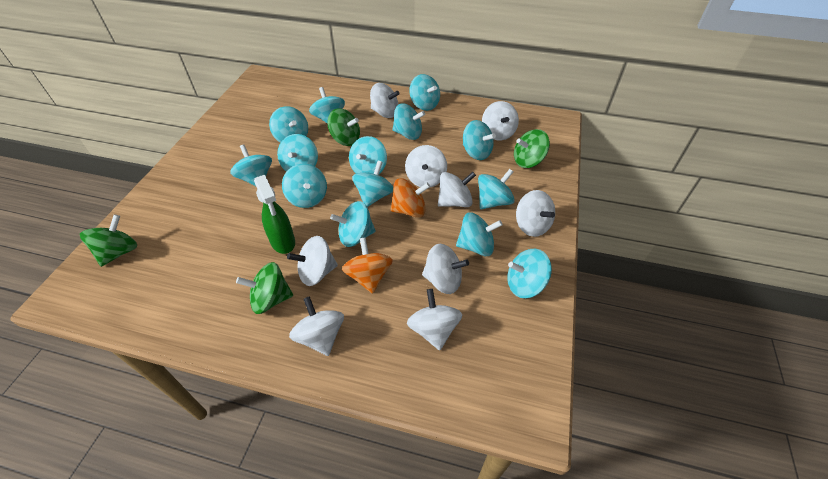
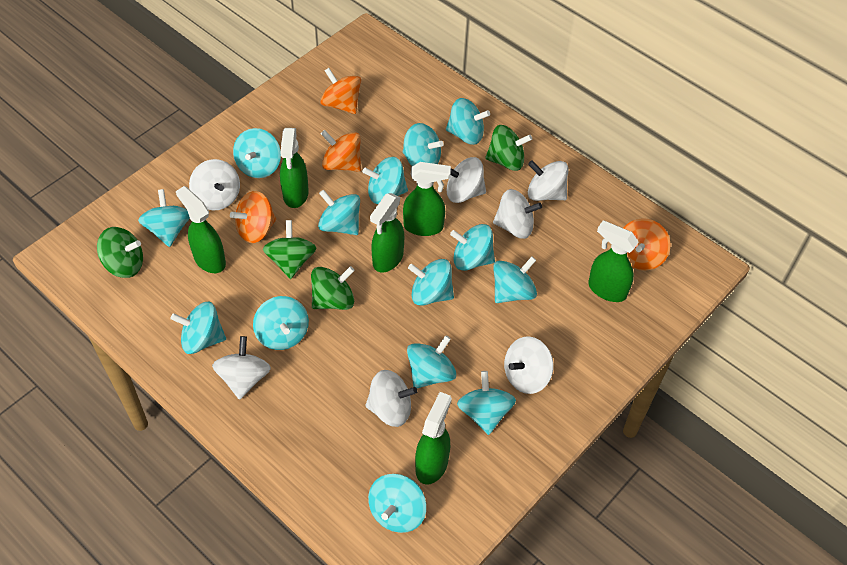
green spray bottle: [254,175,295,254] = 1 -> [176,186,226,273] [280,128,308,208] [370,193,404,272] [403,162,451,236] [415,392,452,485] [589,220,638,302] = 6
orange spinning top: [342,237,393,294] [390,178,430,218] = 2 -> [230,191,276,243] [320,68,361,114] [321,130,361,172] [623,218,670,271] = 4
white spinning top: [287,236,338,286] [289,296,344,356] [370,83,400,118] [405,145,447,188] [407,289,463,350] [422,244,469,294] [438,172,476,207] [482,101,519,140] [516,190,555,237] = 9 -> [189,159,240,210] [212,336,271,400] [365,370,418,427] [447,157,486,203] [493,189,542,239] [504,337,553,394] [528,160,569,201] = 7

